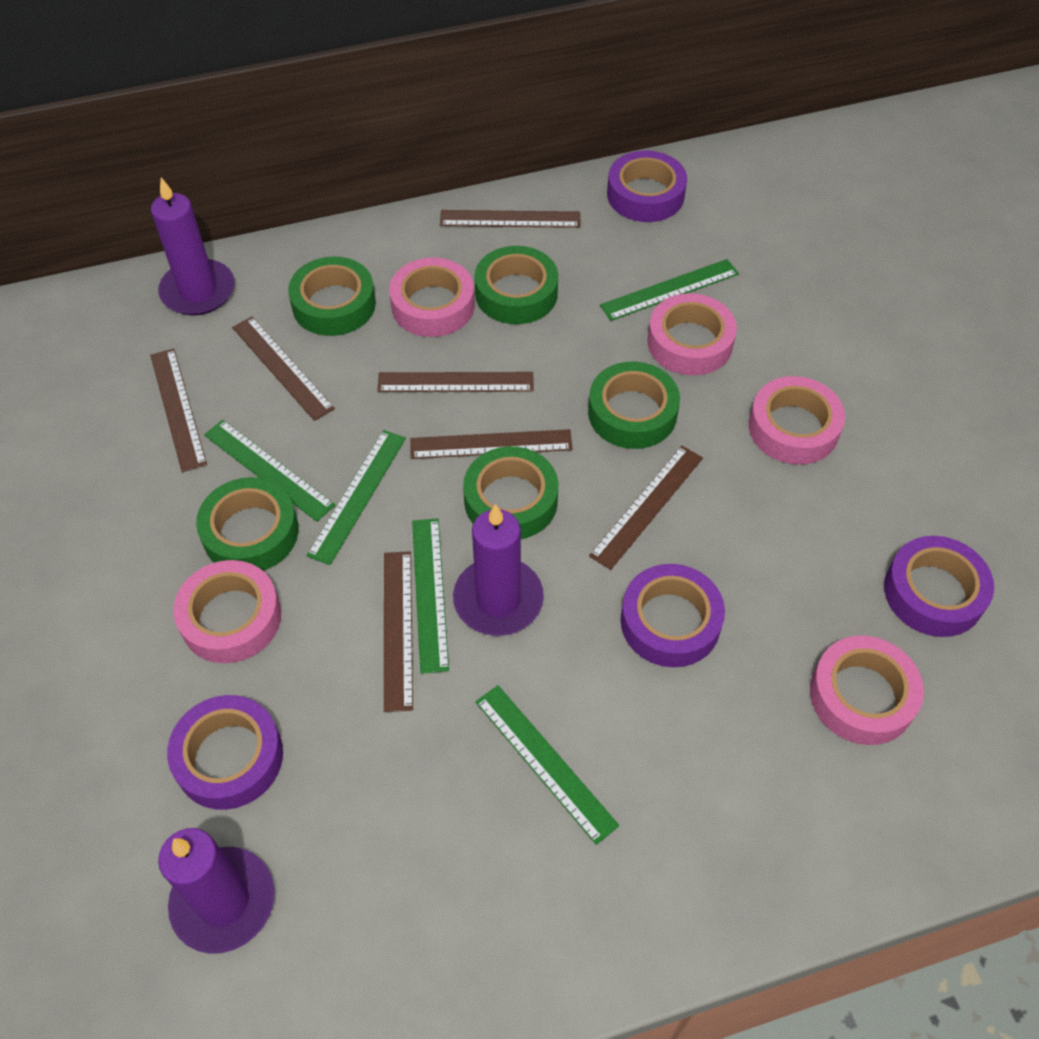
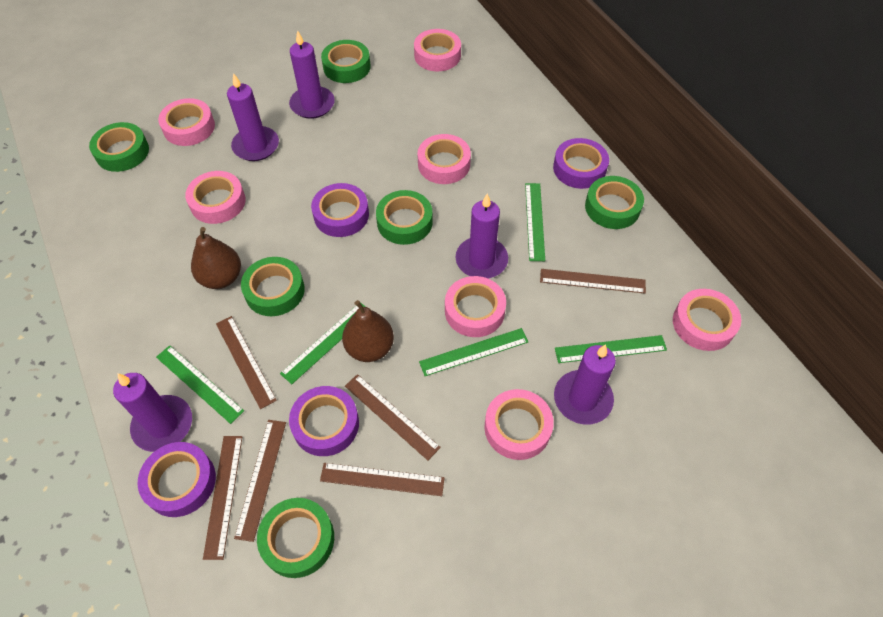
brown pear: none = 0 -> [191,227,241,289] [342,300,394,362] = 2
brown ruler: [150,348,207,472] [232,316,335,421] [377,372,534,392] [384,551,413,712] [410,429,573,459] [440,210,580,228] [589,446,703,570] = 7 -> [203,436,243,560] [216,316,277,409] [234,420,286,542] [320,463,444,496] [345,374,441,460] [540,269,646,293] = 6
green tape: [196,477,299,571] [288,256,376,336] [463,446,558,539] [474,246,558,324] [588,362,680,449] = 5 -> [89,122,149,172] [241,257,305,316] [257,498,334,578] [321,40,371,83] [376,190,433,245] [585,176,644,229] = 6
pink tape: [173,560,281,663] [389,257,475,337] [648,293,737,375] [749,376,845,465] [810,636,924,745] = 5 -> [158,98,215,146] [185,171,246,224] [414,29,461,71] [418,134,471,184] [445,276,506,337] [484,389,554,460] [673,289,741,351] = 7
purple candle: [151,177,235,316] [158,828,274,954] [453,504,544,636] = 3 -> [113,373,192,452] [227,73,279,161] [289,30,335,119] [456,193,508,279] [554,344,616,425] = 5

